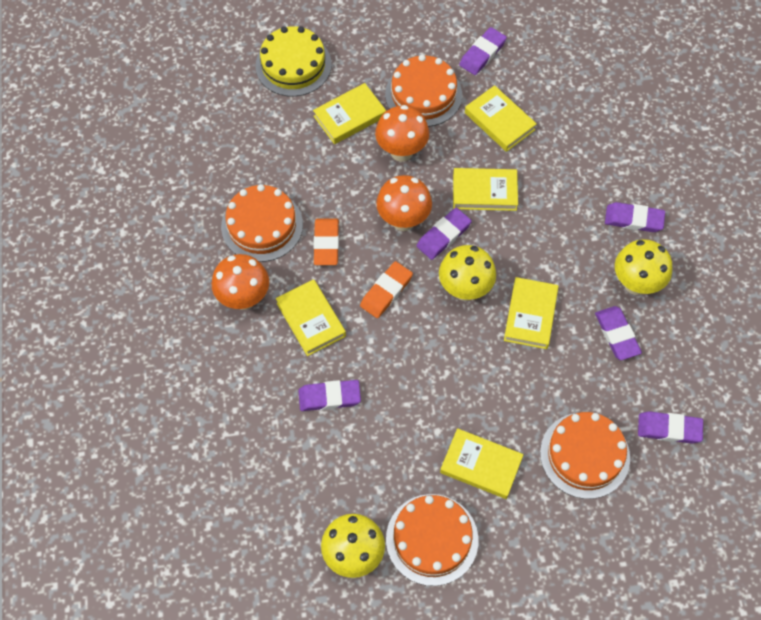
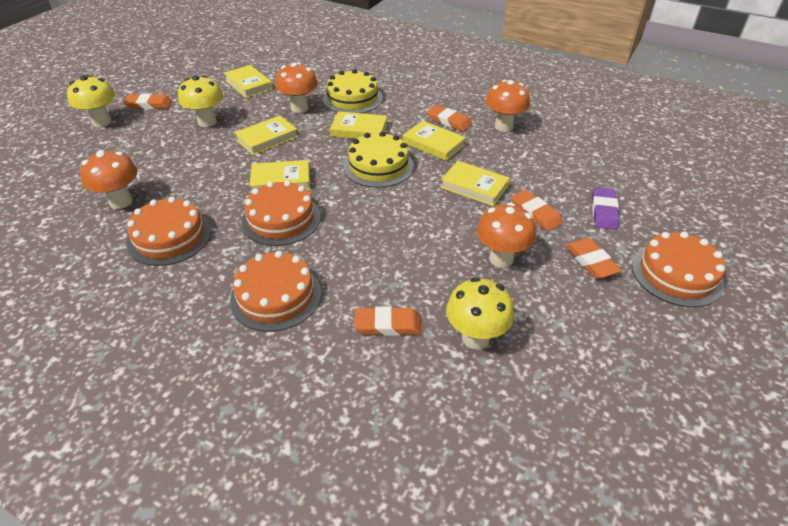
orange eraser: [313,219,339,265] [360,261,413,318] = 2 -> [123,93,172,109] [354,307,421,336] [427,105,472,132] [511,190,563,232] [565,238,622,279] = 5
orange mushroom: [212,254,269,310] [375,105,429,162] [376,175,432,231] = 3 -> [80,150,138,209] [275,62,318,113] [477,203,536,268] [485,80,530,132] = 4
purple eraser: [298,380,361,411] [416,208,472,260] [459,27,507,75] [595,306,642,360] [605,202,665,232] [638,411,703,444] = 6 -> [592,187,620,230] = 1
yellow cake: [255,26,332,97] = 1 -> [323,69,383,113] [343,131,414,188] = 2

